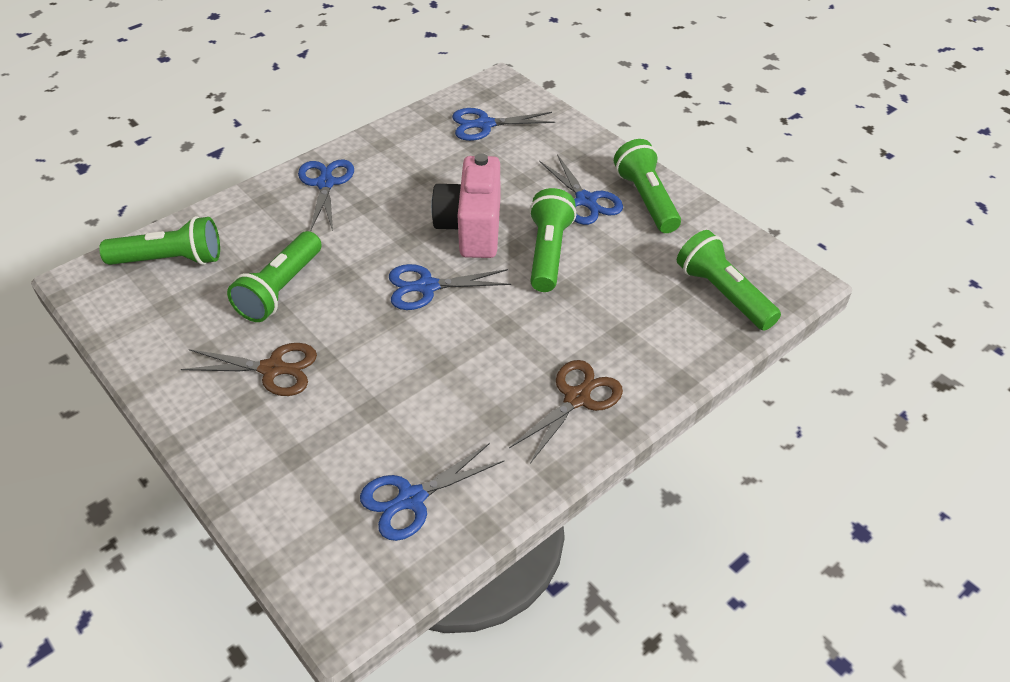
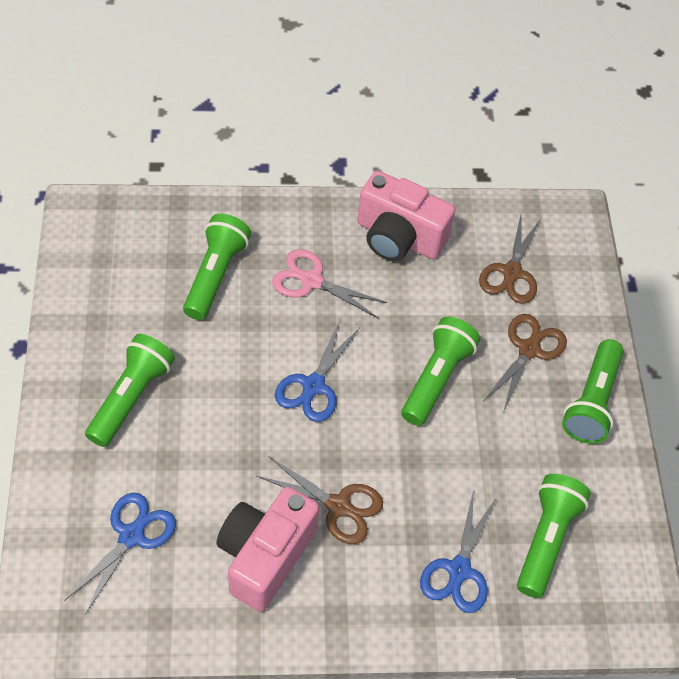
blue scissors: [298,159,354,231] [360,443,504,541] [389,264,511,310] [452,108,555,141] [539,154,623,225] = 5 -> [64,493,176,615] [275,320,360,422] [420,490,497,613] = 3
brown scissors: [181,343,317,396] [509,360,623,463] = 2 -> [257,456,383,544] [479,215,541,304] [484,314,567,413] = 3
pink camera: [431,153,500,258] = 1 -> [216,487,319,612] [357,171,455,261] = 2
pink scissors: none = 0 -> [272,249,388,319] = 1

